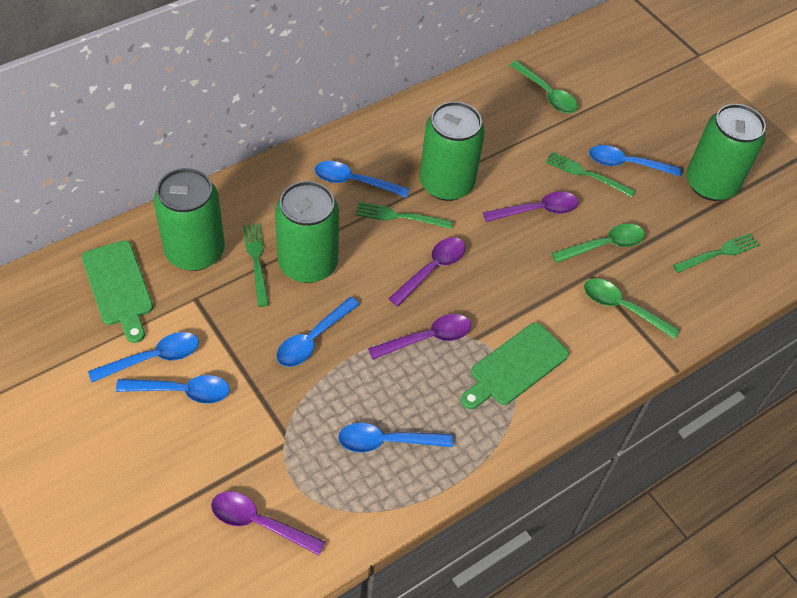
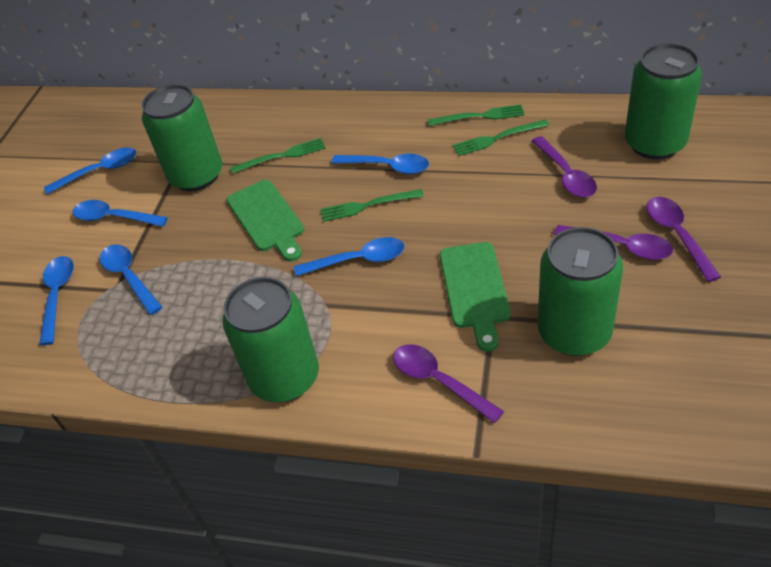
green spoon: [510,60,578,113] [552,224,645,263] [584,279,680,339] = 3 -> none = 0

